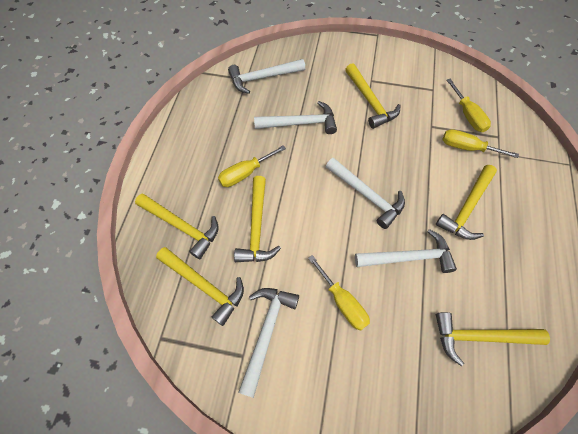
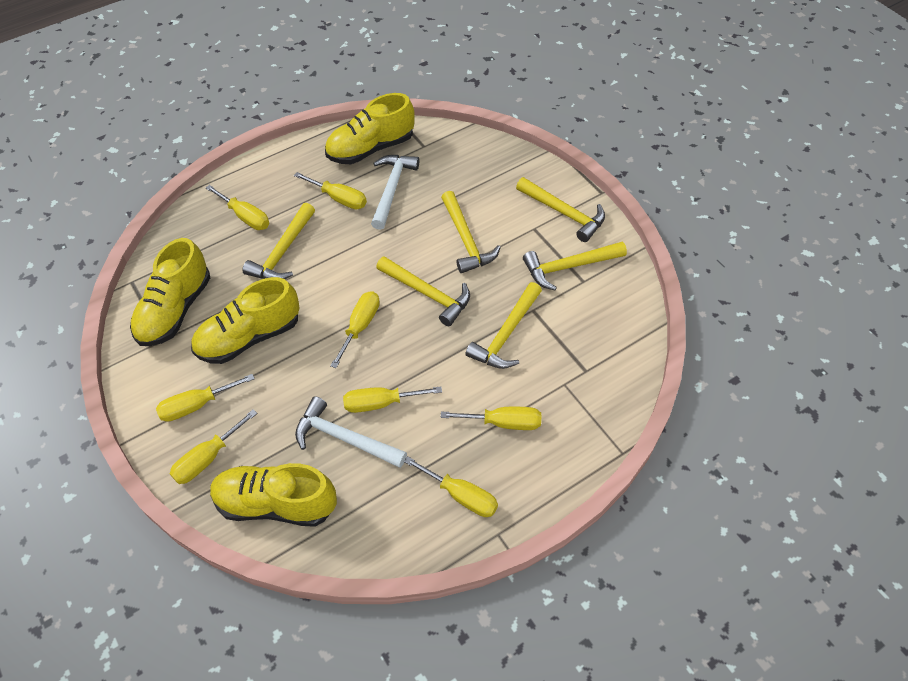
white hammer: [228,59,305,94] [238,288,299,398] [254,101,337,134] [326,158,405,229] [355,229,457,273] = 5 -> [295,396,407,468] [371,155,420,230] = 2
yellow screwdriver: [218,145,286,187] [308,255,370,331] [443,129,519,158] [446,79,491,132] = 4 -> [156,374,255,422] [170,409,258,484] [206,185,269,230] [294,172,367,209] [330,291,380,368] [343,386,442,413] [404,456,498,517] [441,407,541,430] = 8
yellow shoe: none = 0 -> [130,238,210,346] [191,277,300,364] [210,463,337,527] [325,93,415,164] = 4

